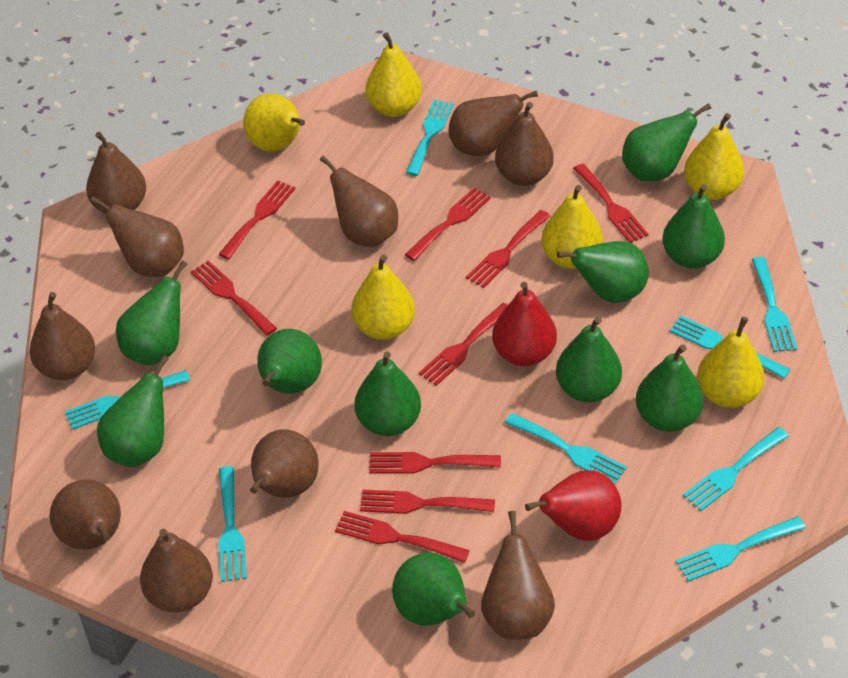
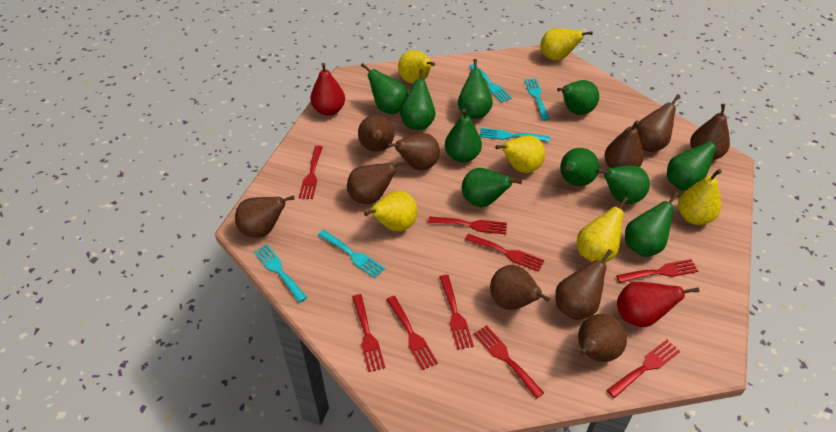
turquoise fork: [65,370,190,430] [218,466,247,582] [406,100,454,176] [505,413,627,485] [669,316,790,379] [676,516,806,582] [683,427,789,511] [752,257,797,352] = 8 -> [254,244,307,303] [318,230,385,278] [469,64,512,102] [480,128,550,142] [524,78,549,121] = 5

